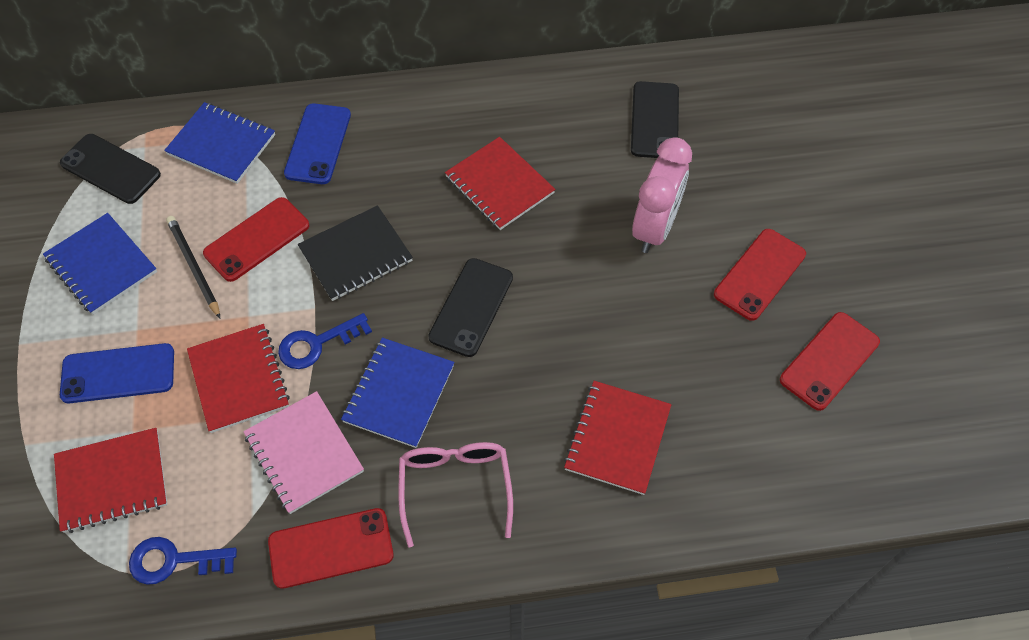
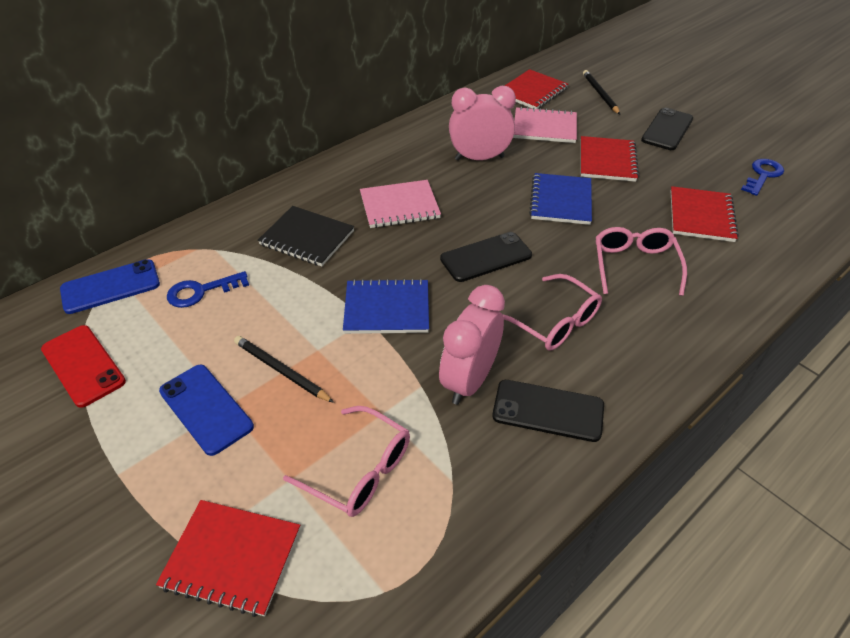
black pencil: [166,216,220,318] = 1 -> [234,336,334,403] [583,70,620,114] = 2
blue notebook: [43,213,157,314] [164,102,275,184] [341,337,455,448] = 3 -> [343,278,429,334] [529,173,592,225] = 2
pink clock: [632,137,692,253] = 1 -> [439,285,505,405] [449,86,516,161] = 2
pink glasses: [398,442,513,548] = 1 -> [283,406,410,517] [503,274,602,351] [596,227,687,296] = 3
pink notebook: [243,391,364,514] = 1 -> [360,180,441,228] [513,107,577,143] = 2
red phone: [203,197,309,282] [268,508,394,589] [714,229,806,321] [780,312,880,411] = 4 -> [41,325,126,408] = 1

